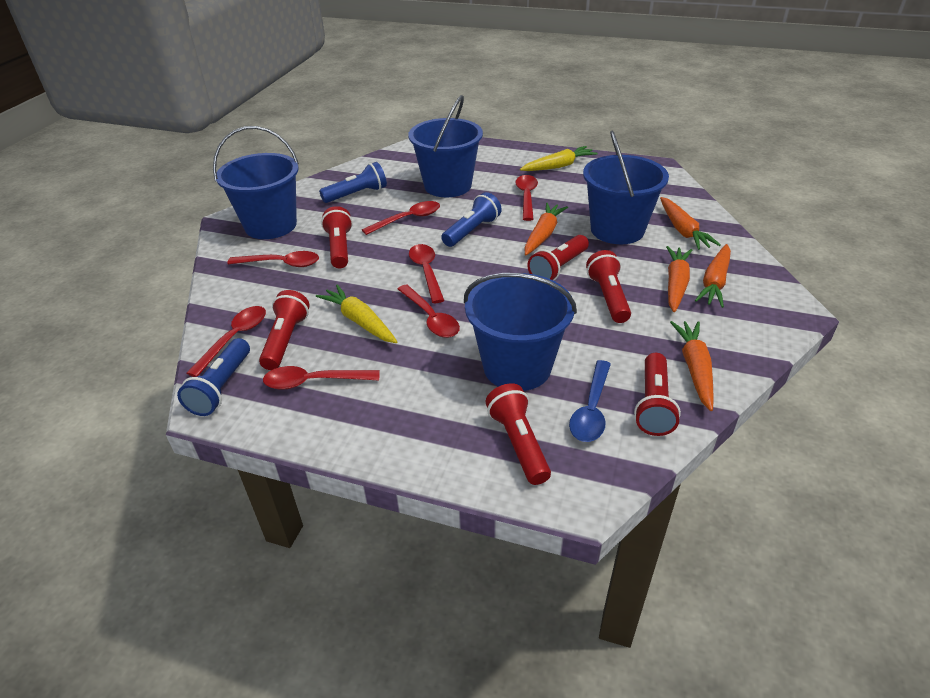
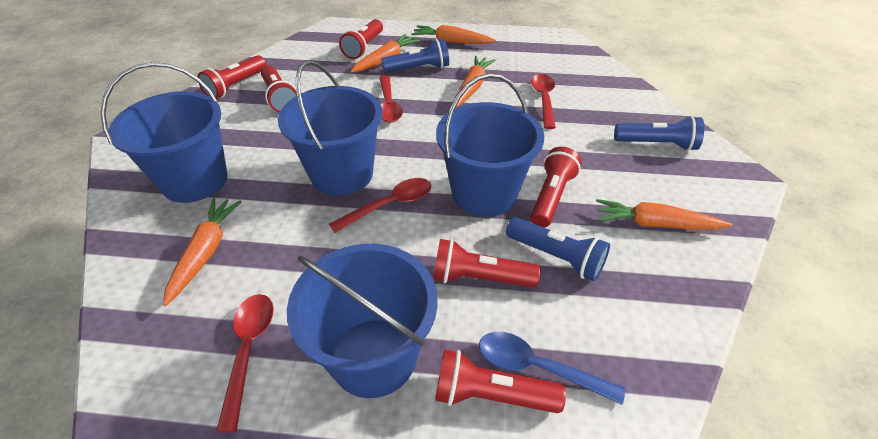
red spoon: [187,306,266,377] [227,251,319,267] [263,366,380,390] [362,201,440,235] [398,285,460,338] [409,244,444,303] [515,175,538,221] = 7 -> [216,294,274,433] [329,178,431,233] [379,75,403,123] [531,74,556,129] = 4
yellow carrot: [316,284,398,343] [520,146,598,171] = 2 -> none = 0

